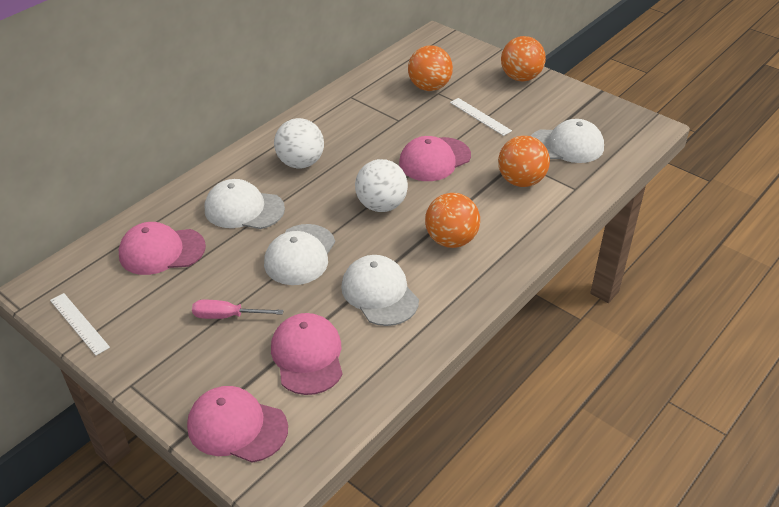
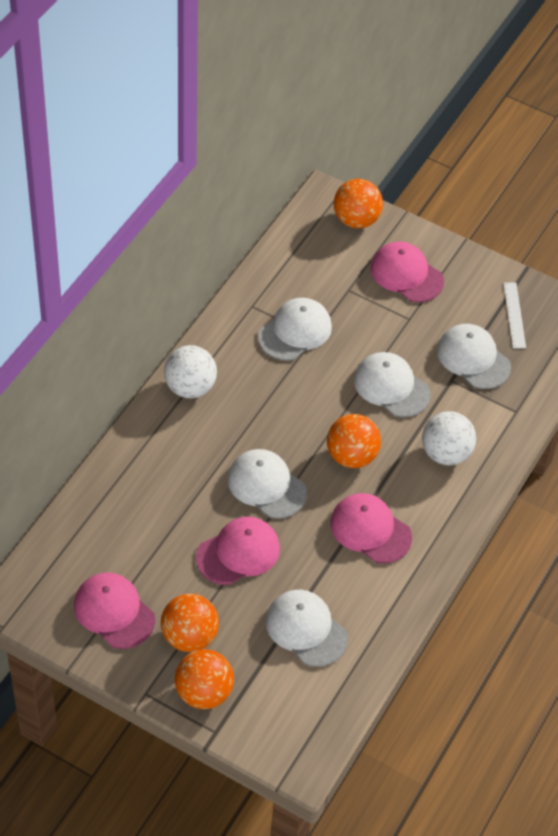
pink screwdriver: [192,300,284,319] = 1 -> none = 0
white cap: [205,179,285,229] [264,224,335,285] [341,255,419,326] [531,119,604,163] = 4 -> [228,449,307,519] [258,298,332,361] [266,589,348,667] [354,352,430,417] [437,324,511,389] = 5
white ruler: [50,293,110,355] [450,98,512,136] = 2 -> [503,283,526,348] = 1

